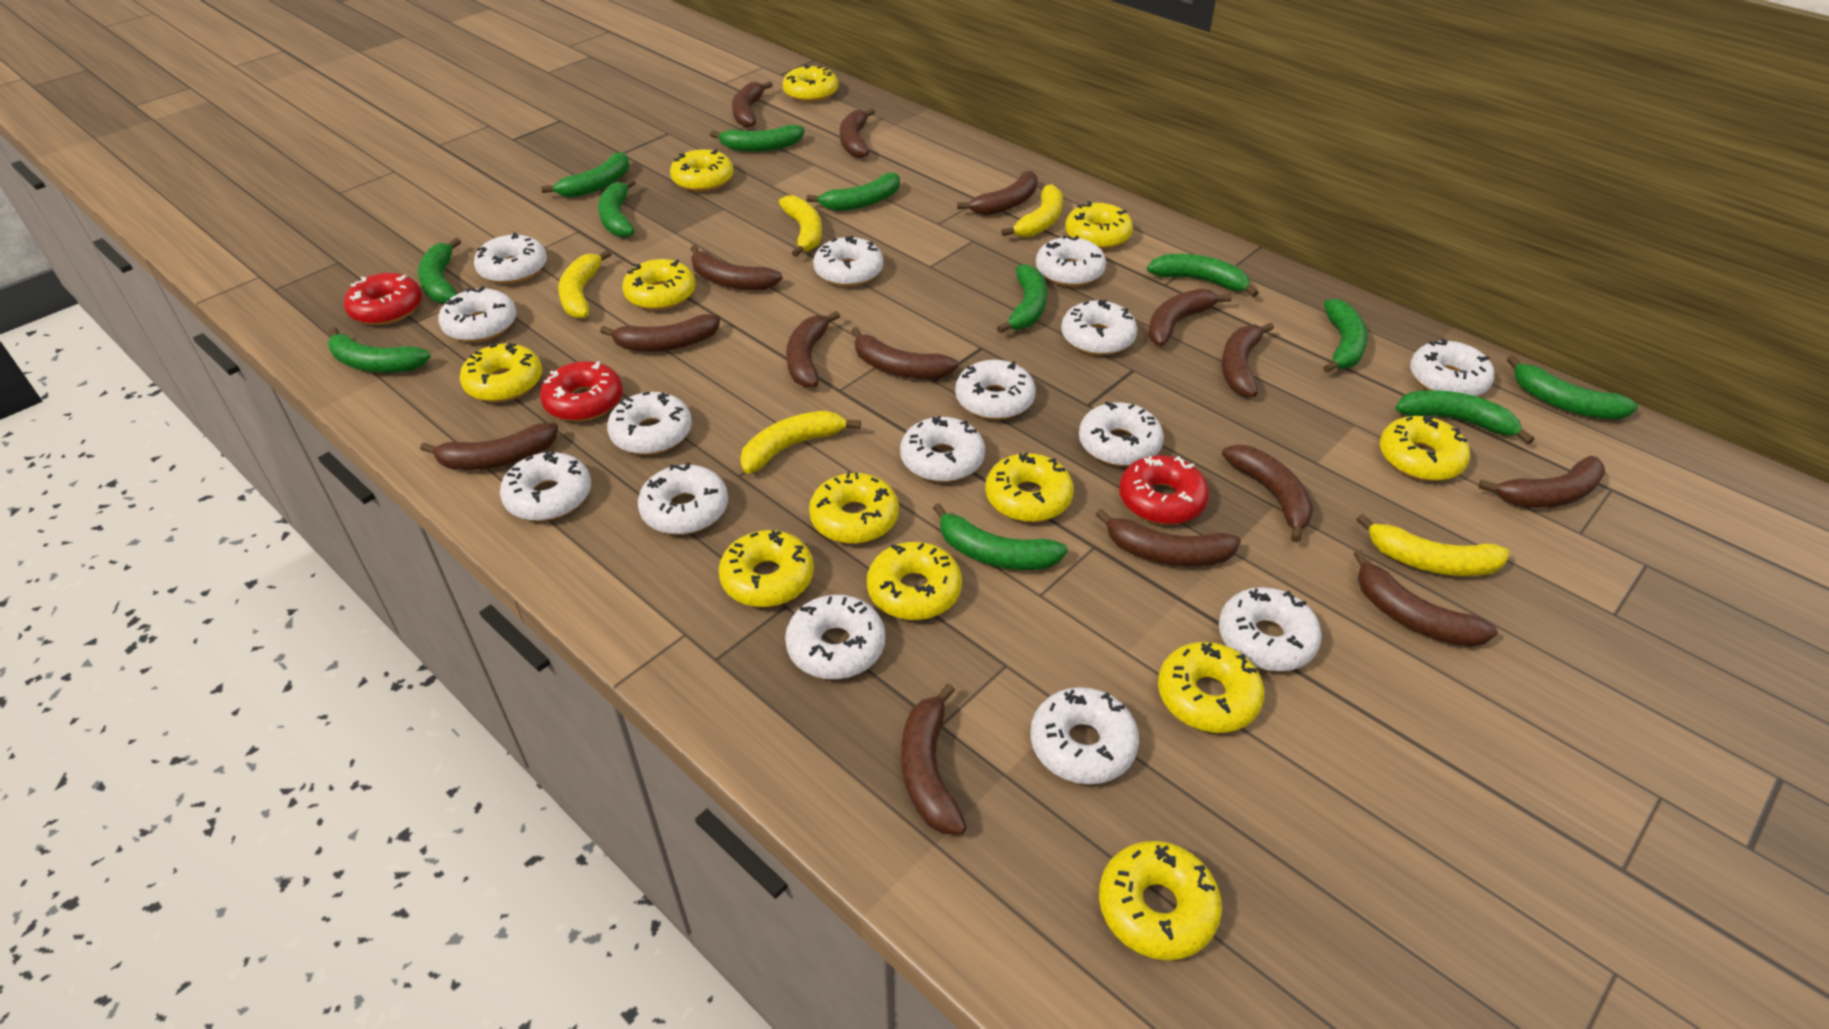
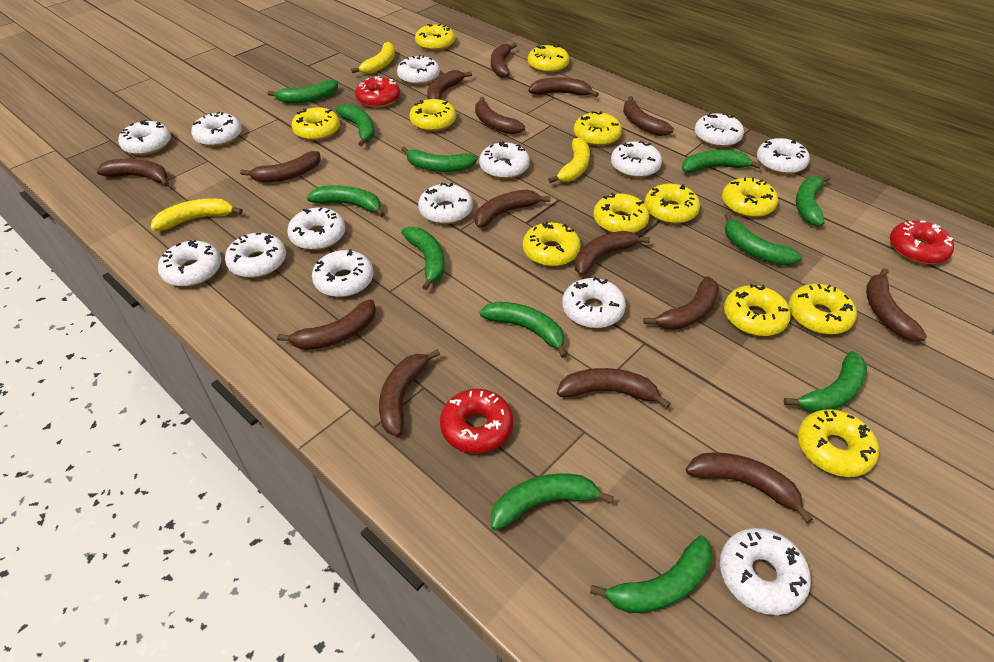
white donut: [438,286,516,342] [474,232,547,284] [500,451,591,521] [607,392,692,455] [638,462,728,535] [785,595,885,679] [813,236,883,287] [900,416,985,482] [955,360,1036,420] [1030,687,1139,784] [1036,235,1106,286] [1061,300,1137,355] [1079,402,1164,466] [1219,587,1322,671] [1410,338,1495,396] = 15 -> [118,120,171,155] [158,240,221,287] [191,112,242,147] [225,233,286,278] [287,207,345,250] [312,249,374,297] [397,55,440,85] [418,182,473,224] [479,141,530,179] [562,276,626,328] [611,140,662,178] [695,113,744,147] [720,528,811,615] [757,138,810,174] = 14
yellow banana: [558,250,611,319] [740,411,861,474] [779,195,822,257] [1001,184,1063,237] [1356,514,1510,576] = 5 -> [151,198,243,231] [351,42,395,74] [548,138,590,183] = 3

